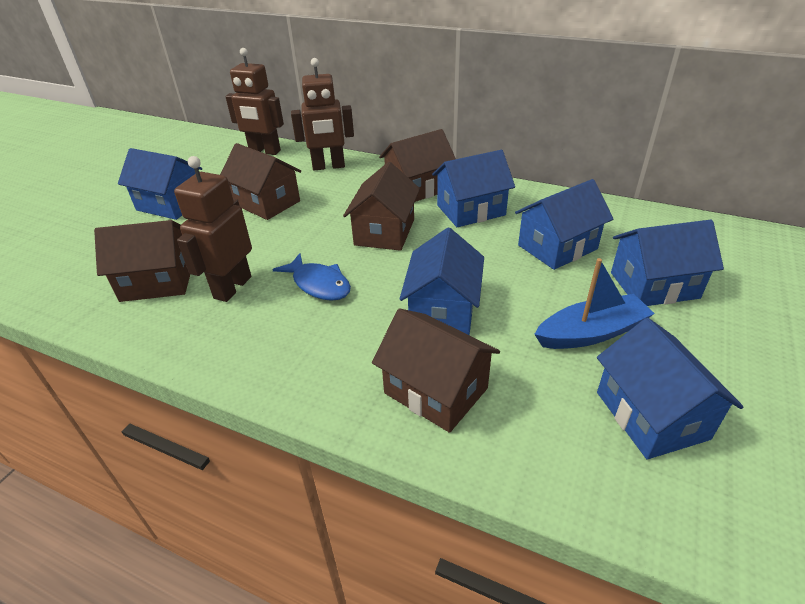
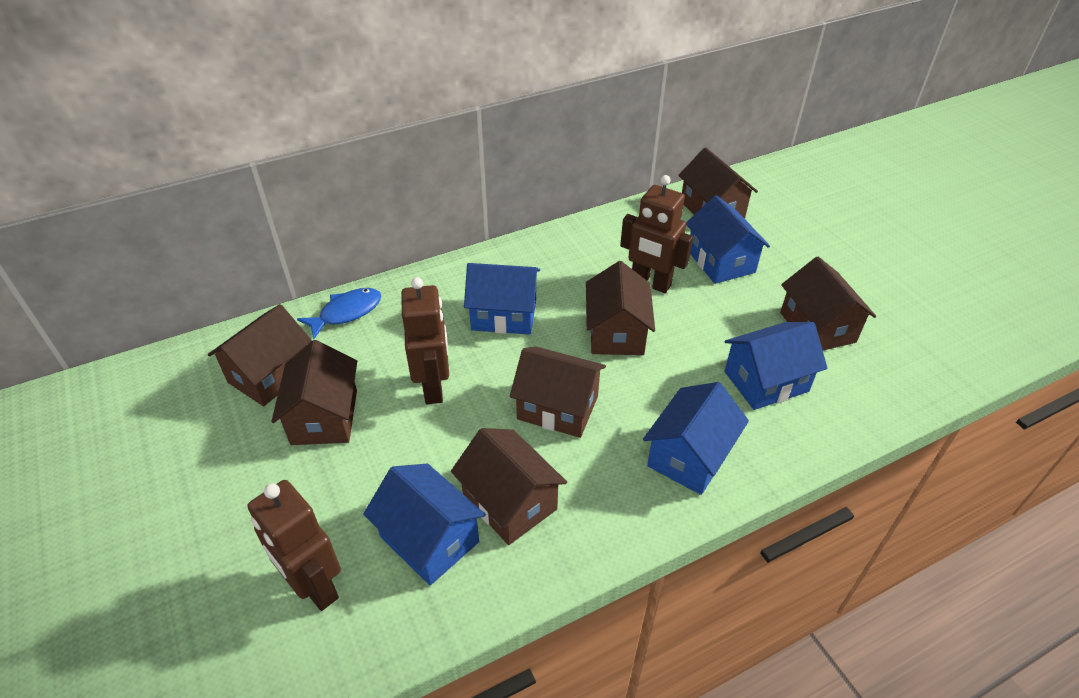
blue boat: [534,258,655,349] = 1 -> none = 0
blue house: [118,148,202,220] [399,227,484,335] [432,150,515,227] [515,179,613,270] [597,318,744,459] [611,220,724,306] = 6 -> [363,464,486,586] [464,263,540,335] [643,382,749,495] [686,195,770,284] [725,322,828,410] = 5
brown house: [94,220,190,302] [220,143,301,220] [343,162,420,251] [372,308,500,433] [379,129,456,202] = 5 -> [208,304,312,406] [271,340,357,445] [451,428,567,545] [510,347,606,438] [586,261,655,355] [678,147,758,218] [780,257,876,350] = 7

